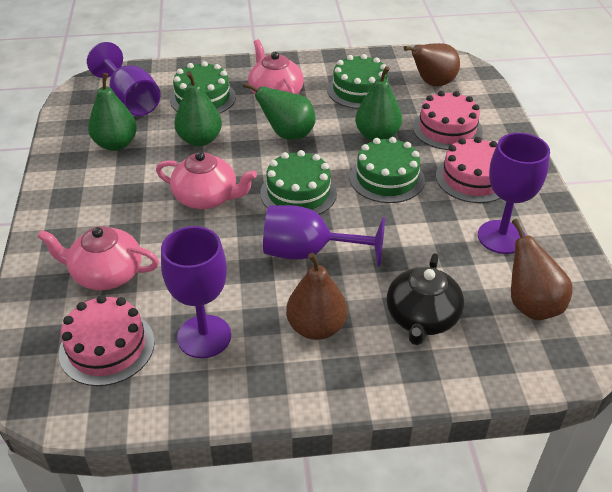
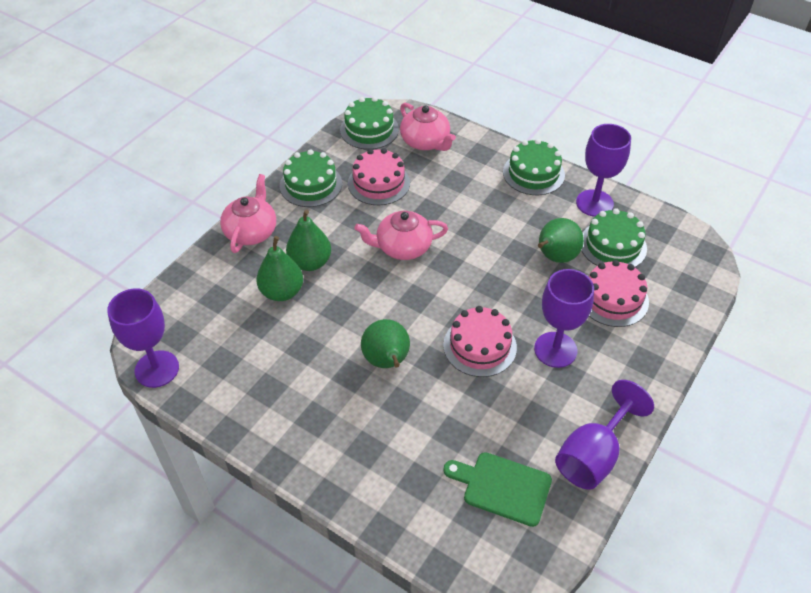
black teapot: [387,253,464,345] = 1 -> none = 0
brown pear: [286,253,347,340] [404,43,460,86] [511,219,573,320] = 3 -> none = 0
green cutting board: none = 0 -> [443,452,552,527] = 1

